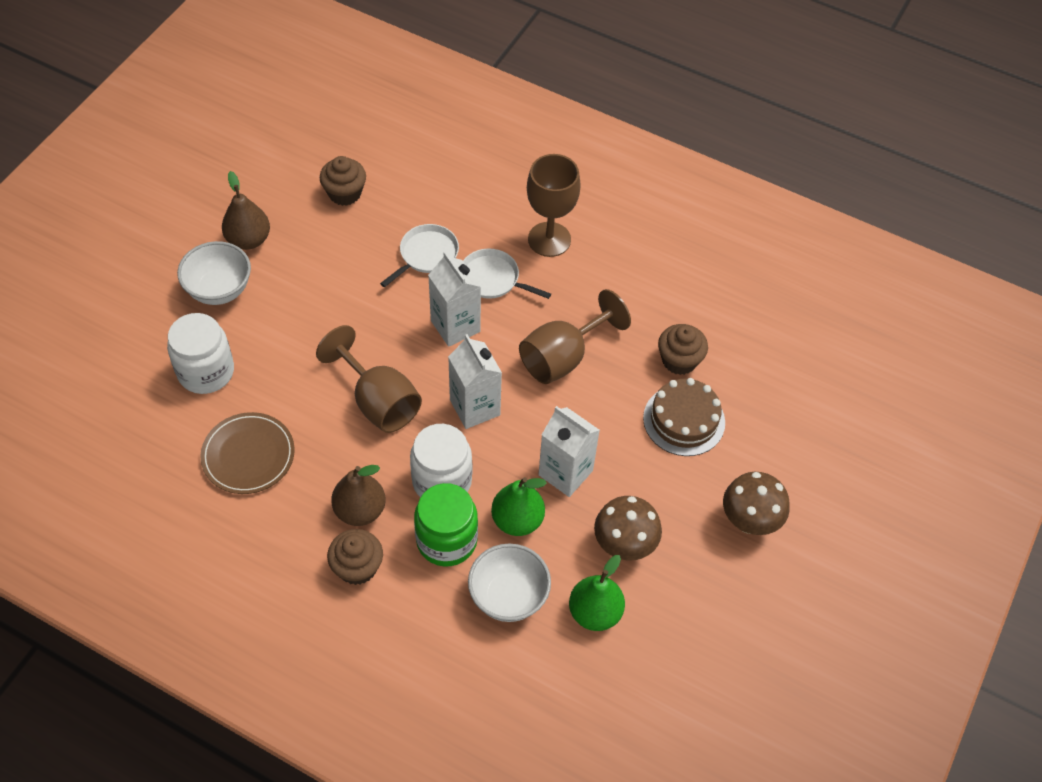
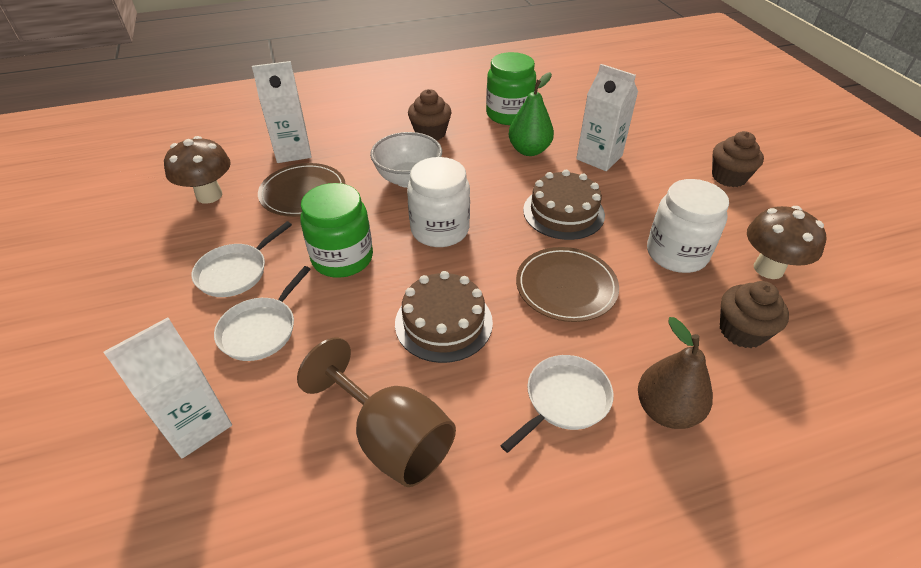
brown cake: [643,378,725,456] = 1 -> [395,271,493,363] [523,170,605,240] = 2
brown goblet: [316,325,422,433] [519,289,631,384] [527,154,581,257] = 3 -> [297,337,456,487] = 1
brown pear: [222,171,270,250] [331,465,386,526] = 2 -> [638,317,713,429] = 1
brown plate: [200,412,295,494] = 1 -> [258,163,345,217] [516,247,619,322] = 2
green jar: [414,483,478,566] = 1 -> [300,183,373,278] [486,52,536,125] = 2
green pear: [491,477,547,536] [569,555,625,631] = 2 -> [509,72,554,156] = 1
white bowl: [177,241,251,305] [468,543,551,622] = 2 -> [370,132,442,188] = 1
white pan: [380,224,459,287] [463,249,551,299] = 2 -> [192,221,292,297] [214,266,311,361] [500,355,613,453] = 3

